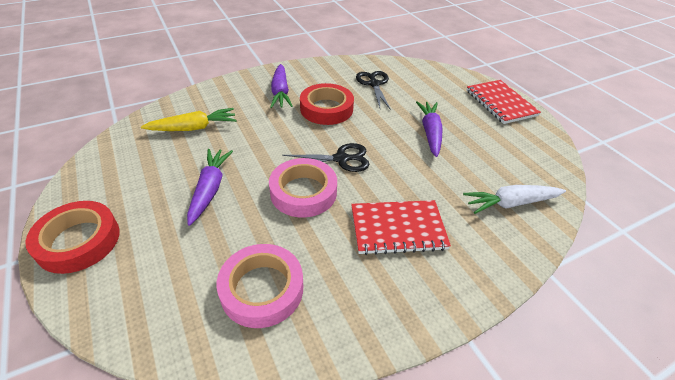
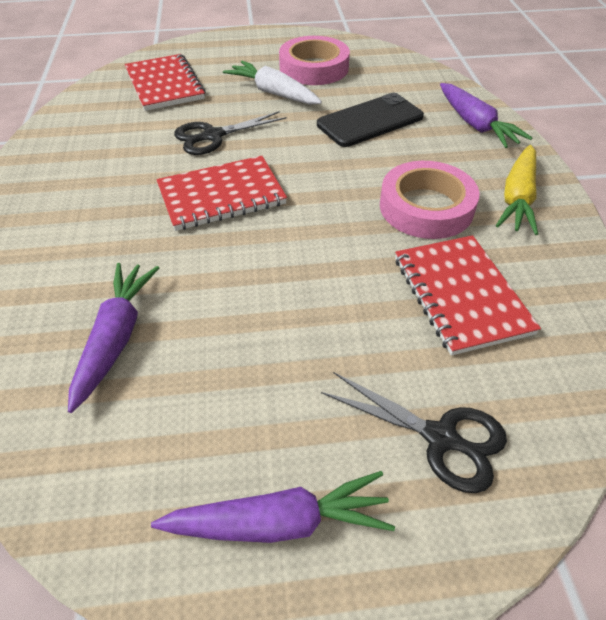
black phone: none = 0 -> [317,93,424,147] = 1
red notebook: [351,200,451,255] [466,80,541,124] = 2 -> [125,54,205,111] [157,156,287,231] [395,235,541,356] = 3
red tape: [26,201,120,274] [300,83,354,125] = 2 -> none = 0

